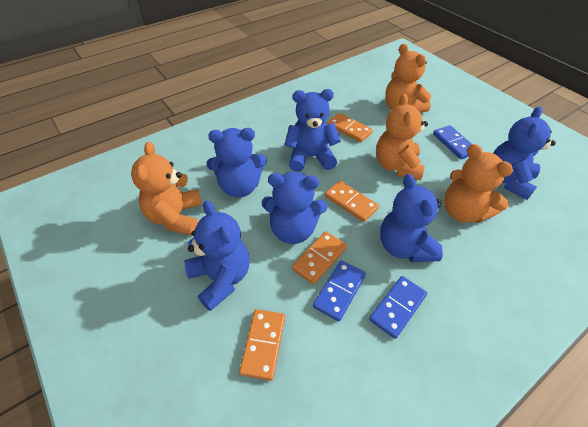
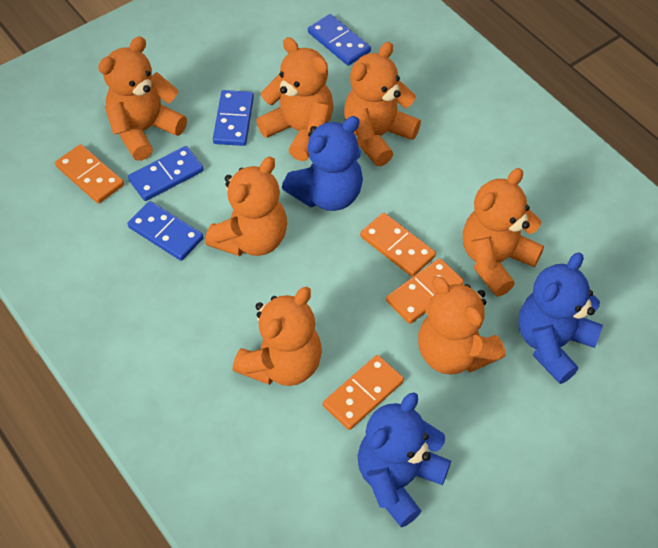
blue domino: [313,260,366,322] [369,276,427,339] [433,125,472,159] = 3 -> [127,201,204,261] [128,146,204,201] [213,90,254,146] [308,14,371,66] = 4
blue teddy bear: [184,200,250,311] [207,128,267,198] [262,172,327,244] [284,89,341,172] [380,174,443,262] [493,106,556,200] = 6 -> [282,116,363,211] [358,392,451,528] [518,252,603,384] = 3
orange teddy bear: [131,142,202,235] [376,94,428,180] [385,44,431,113] [444,144,513,223] = 4 -> [98,36,187,161] [205,157,287,256] [233,287,322,386] [256,37,334,161] [344,42,421,166] [418,276,506,375] [463,168,544,297] = 7

